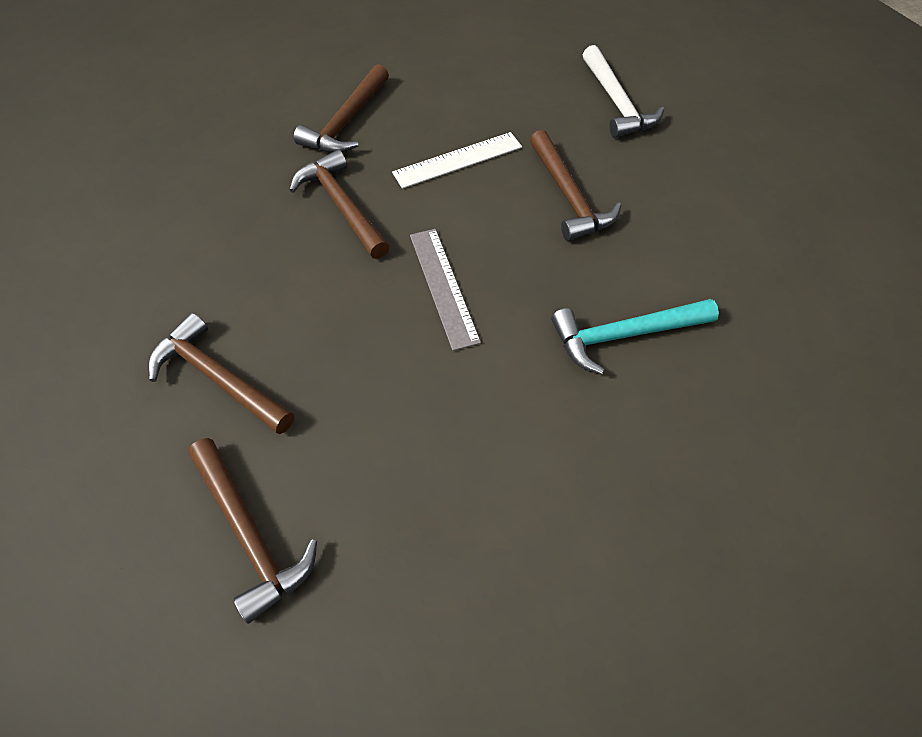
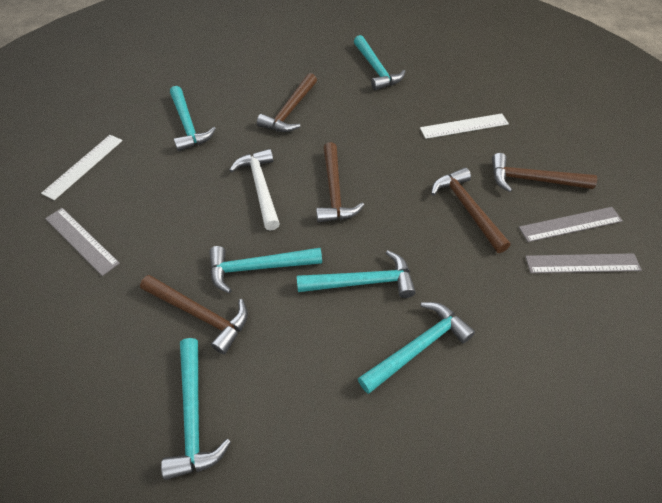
grey ruler: [410,229,481,351] = 1 -> [45,208,120,276] [519,207,623,242] [525,253,642,273] = 3
turquoise hammer: [551,299,719,375] = 1 -> [161,338,231,480] [170,86,216,151] [209,246,322,293] [297,250,416,298] [354,35,406,90] [358,302,475,394] = 6
white ruler: [392,132,522,189] = 1 -> [41,135,123,200] [420,113,509,139] = 2

